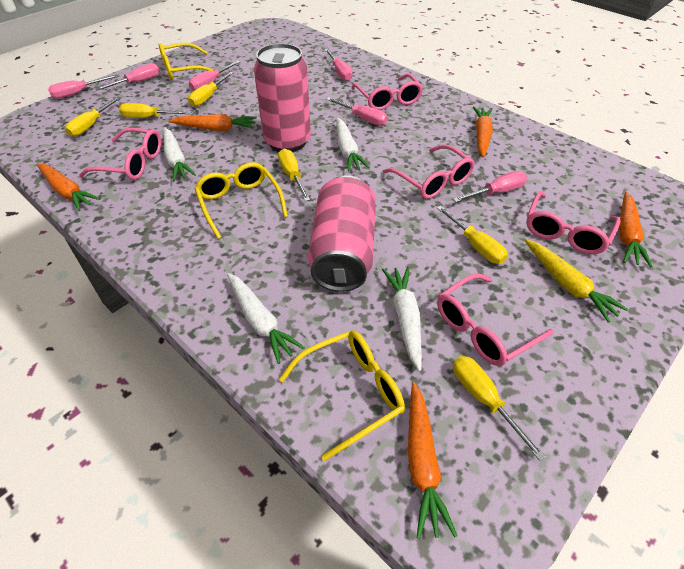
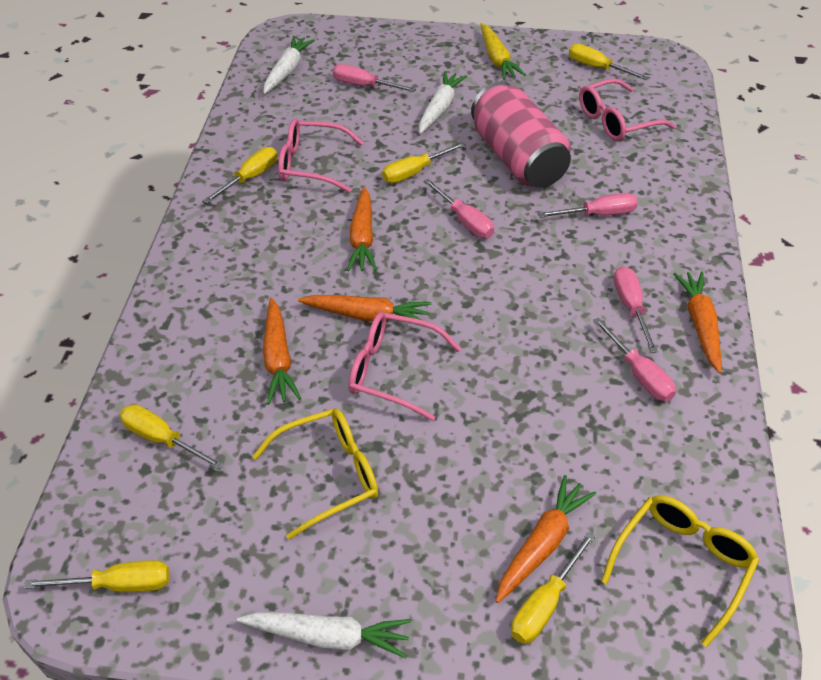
pink can: [254,43,311,152] [308,175,376,292] = 2 -> [471,82,571,188] = 1
pink glasses: [79,128,161,180] [351,74,423,110] [383,145,475,199] [437,273,554,366] [526,191,621,254] = 5 -> [278,119,364,193] [349,312,461,421] [579,78,675,141] = 3
pink screwdriver: [48,74,118,99] [96,63,159,91] [189,61,240,91] [325,49,352,81] [326,98,388,126] [453,171,527,202] = 6 -> [333,64,416,92] [424,179,494,238] [538,193,638,218] [593,318,676,401] [614,266,658,353] = 5
white carrot: [164,128,196,181] [227,273,305,364] [336,118,370,171] [382,267,422,371] = 4 -> [237,612,411,658] [263,36,315,94] [419,71,467,134] = 3
yellow glasses: [159,43,213,80] [194,162,288,239] [279,330,405,461] = 3 -> [252,408,378,540] [601,495,759,647] = 2

